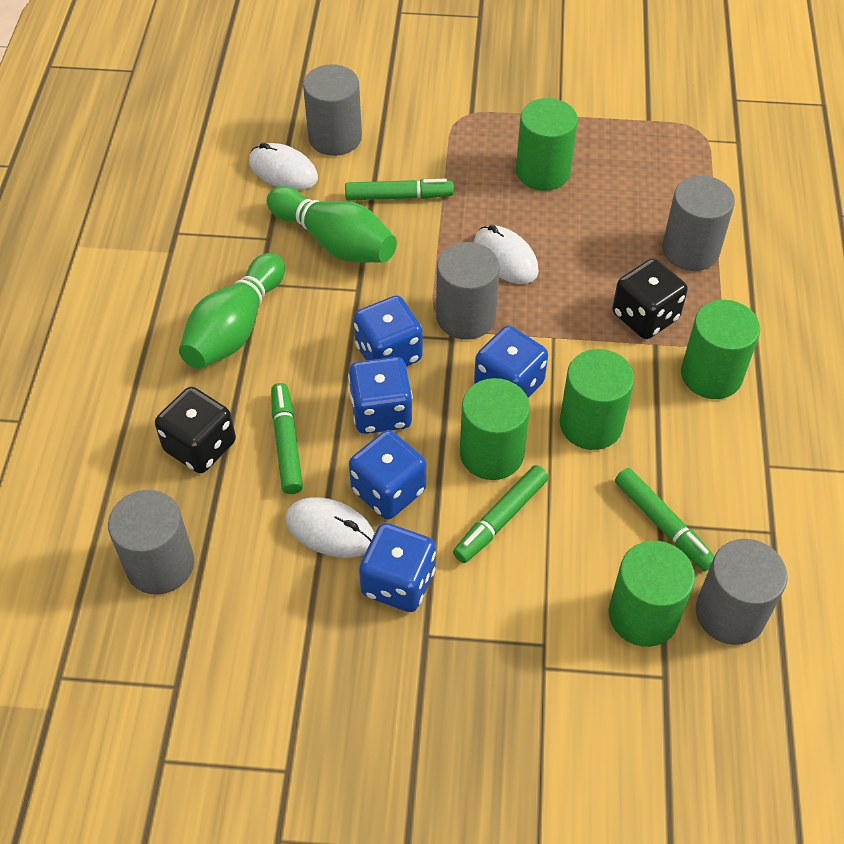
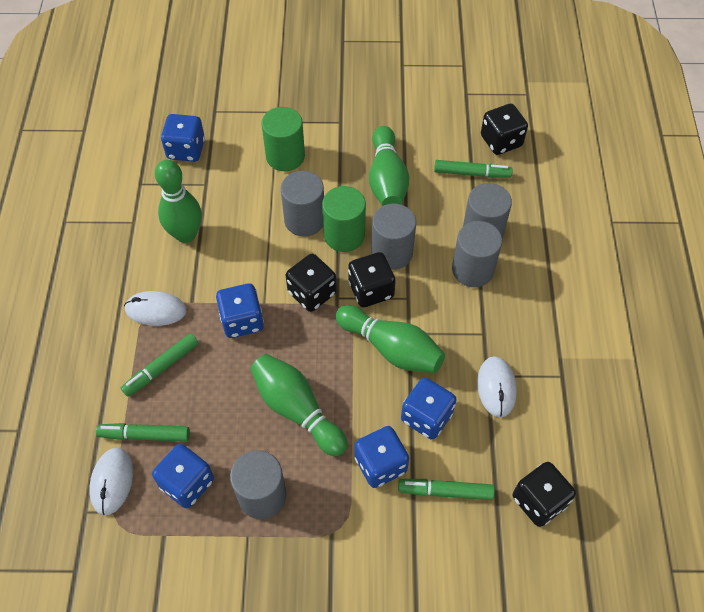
black dice: [155,387,236,473] [612,258,688,339] = 2 -> [286,254,337,312] [348,252,396,307] [481,104,528,155] [513,462,576,527] = 4
green bowling pin: [179,253,285,369] [267,186,397,263] = 2 -> [155,160,202,243] [250,354,348,456] [335,305,445,373] [369,126,409,206] = 4
green cylinder: [460,378,530,480] [516,98,578,191] [560,349,634,450] [609,541,695,647] [681,300,760,399] = 5 -> [261,107,305,171] [322,186,366,252] = 2

